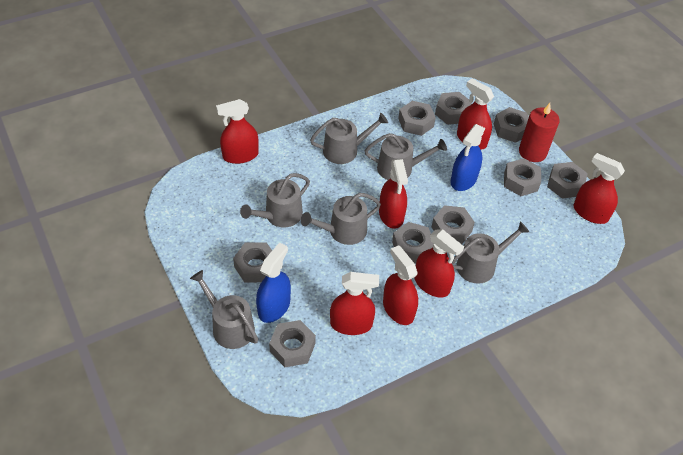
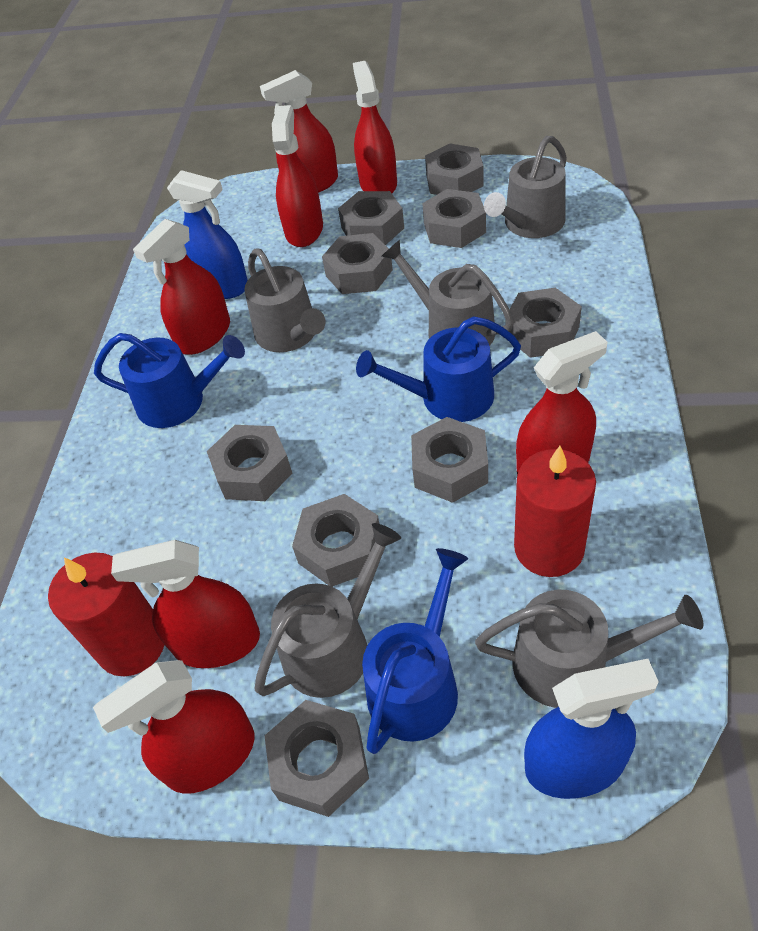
blue watering can: none = 0 -> [94,333,245,428] [356,316,521,422] [362,548,468,754] = 3
grey watering can: [190,270,258,349] [240,173,310,228] [301,193,381,245] [310,113,388,164] [365,133,447,180] [452,221,529,284] = 6 -> [244,249,326,352] [254,523,401,698] [382,240,514,346] [475,590,704,708] [484,136,567,238] = 5
red candle: [519,103,560,162] = 1 -> [48,553,164,676] [514,446,596,577] = 2

